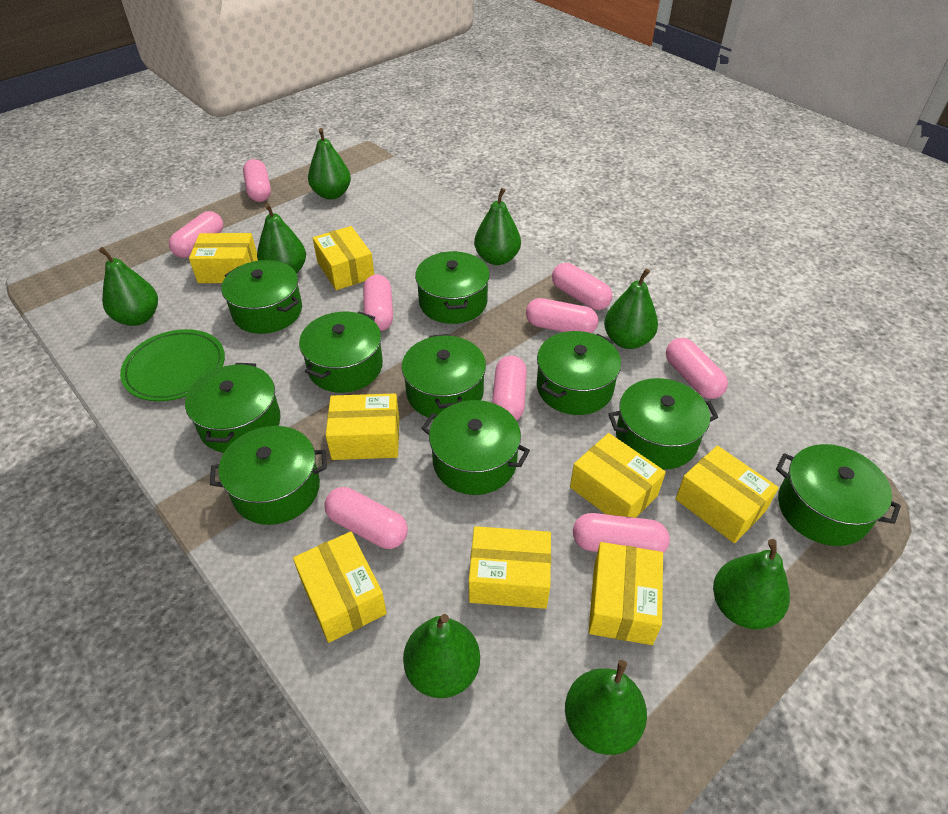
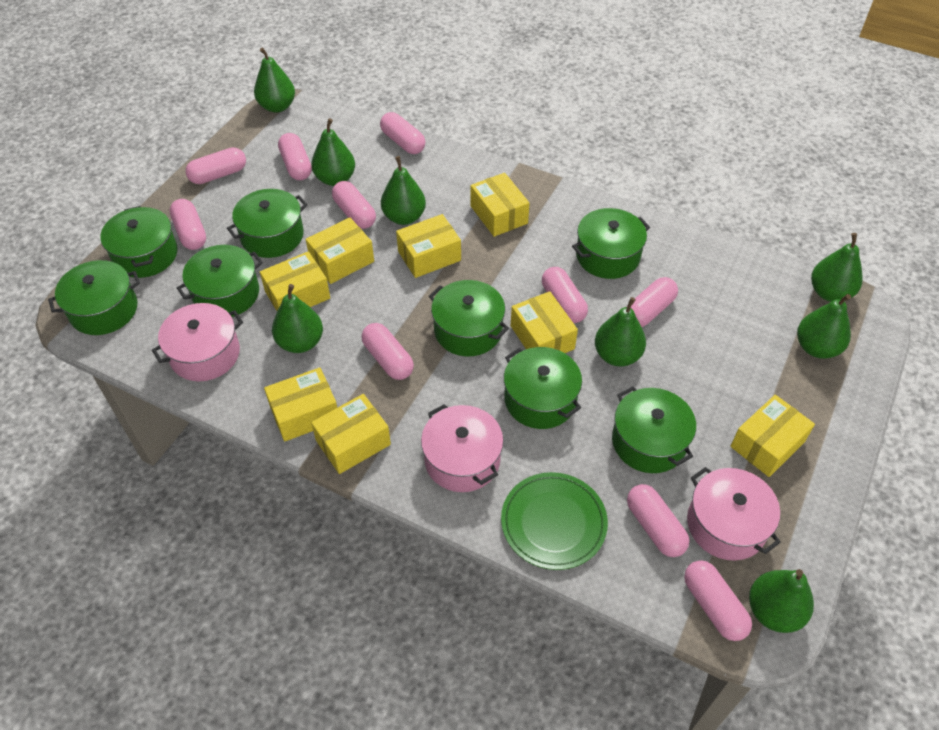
green pot: [185,363,281,453] [210,426,327,525] [221,260,302,334] [299,312,383,393] [402,334,486,419] [415,251,490,324] [421,400,530,495] [537,331,621,415] [608,378,718,470] [776,444,901,546] = 10 -> [48,260,140,335] [101,206,178,278] [177,245,263,317] [227,189,307,258] [429,280,509,356] [504,347,582,429] [572,208,650,279] [612,386,696,473] = 8
pink capsule: [169,211,223,258] [243,159,271,202] [324,487,408,549] [363,274,393,331] [492,356,527,421] [526,298,598,333] [552,263,613,310] [573,513,670,553] [666,338,728,399] = 9 -> [170,199,206,250] [186,147,246,184] [278,133,312,180] [332,181,376,229] [362,323,414,380] [380,112,426,154] [542,267,588,323] [627,277,678,327] [627,484,689,557] [684,560,752,641] = 10
pink pot: none = 0 -> [152,303,243,381] [421,404,504,492] [687,467,781,560] = 3

